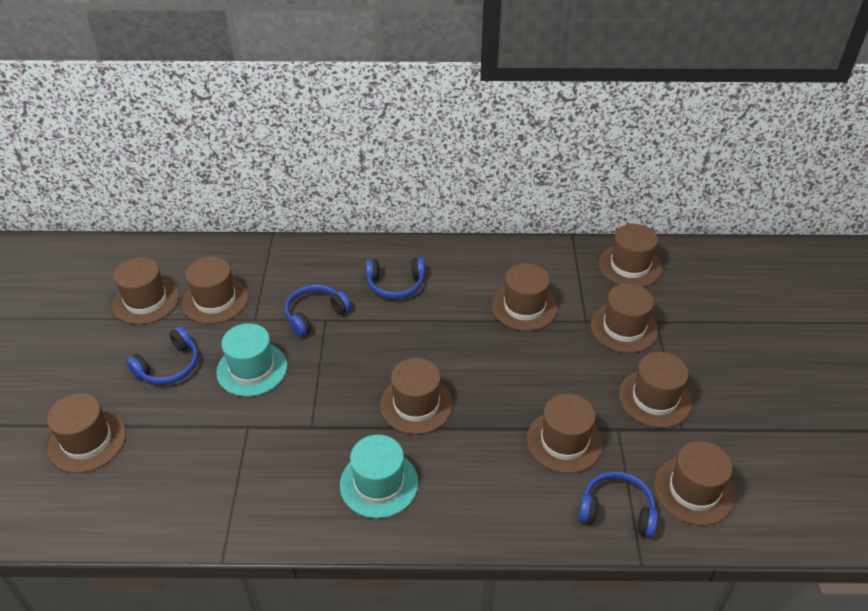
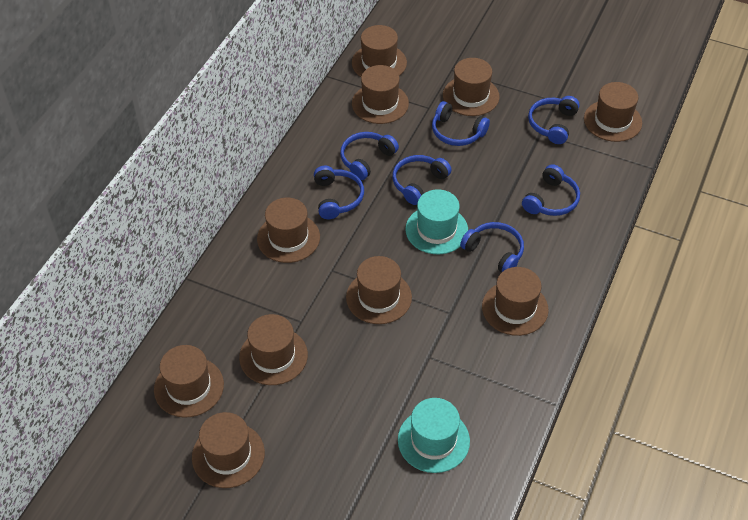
blue headphones: [126,327,198,385] [285,285,351,337] [366,257,425,299] [579,471,658,537] = 4 -> [314,166,364,219] [340,132,399,180] [392,155,452,205] [432,101,490,146] [460,222,524,272] [522,164,580,216] [528,96,580,144] = 7

